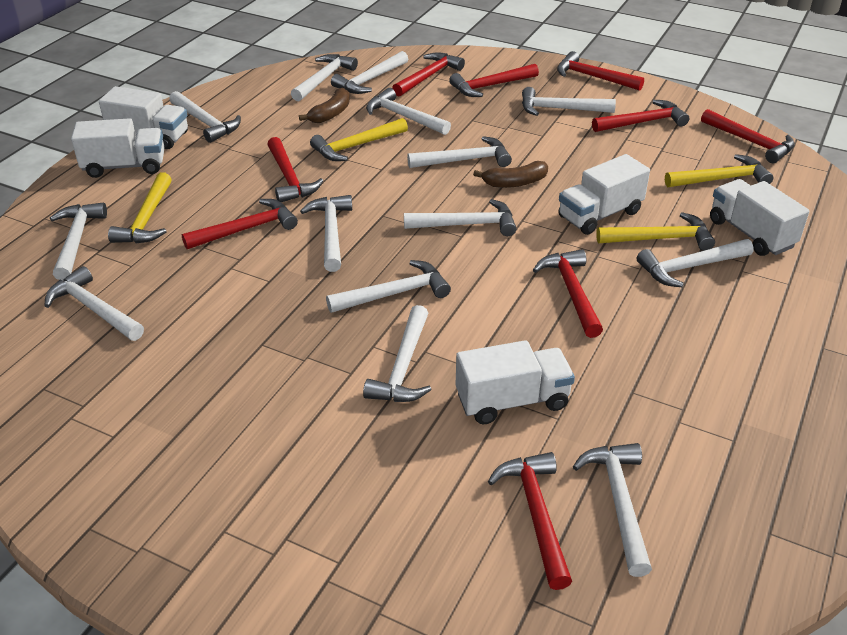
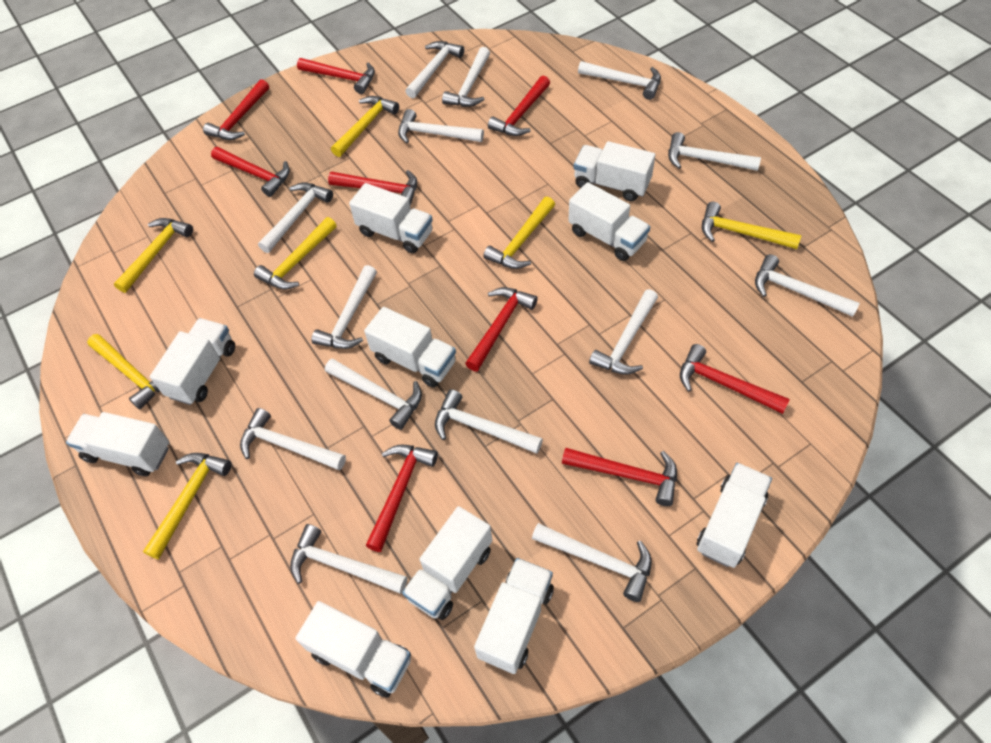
brown banana: [299,88,350,123] [473,161,548,188] = 2 -> none = 0
white truck: [71,118,165,178] [99,86,188,149] [456,340,575,424] [558,154,650,235] [710,179,809,256] = 5 -> [66,412,169,476] [150,318,235,405] [295,601,411,698] [349,183,433,254] [364,307,456,388] [402,506,492,620] [474,558,554,674] [568,182,650,261] [574,141,655,201] [697,463,772,568] = 10
yellow hammer: [108,172,172,243] [310,118,408,161] [596,212,715,251] [665,154,773,187] = 4 -> [87,334,160,409] [114,218,193,293] [143,453,232,559] [254,217,337,290] [331,96,399,157] [483,196,555,269] [702,202,801,249] = 7

